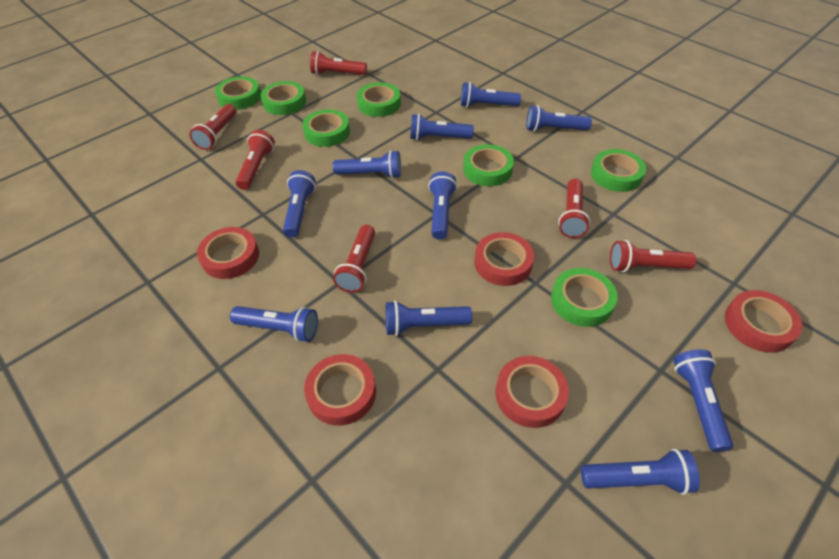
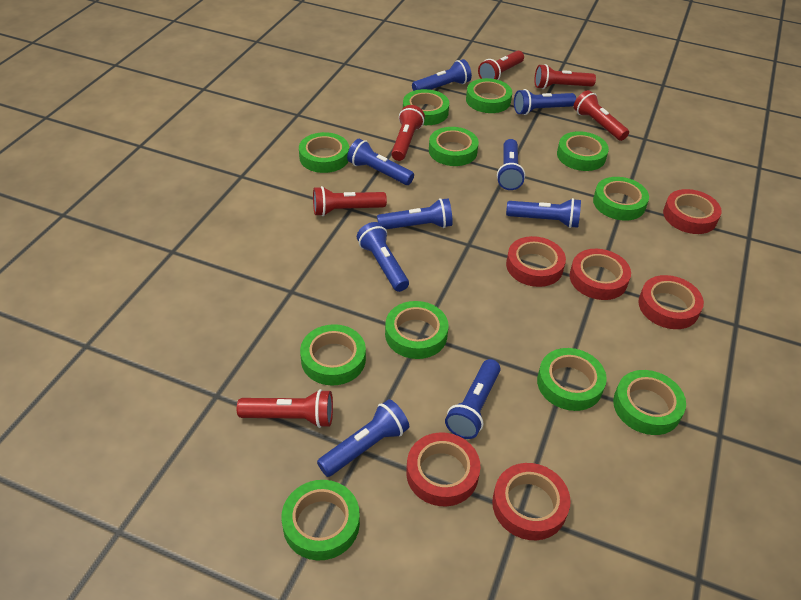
blue flashlight: [230,306,318,342] [283,170,316,238] [332,150,401,178] [386,301,472,336] [410,114,474,140] [428,172,457,239] [461,82,521,107] [526,105,592,132] [581,449,700,495] [673,349,733,452] = 10 -> [317,399,409,477] [347,139,414,185] [357,222,409,292] [377,198,453,229] [412,59,472,91] [445,359,501,439] [497,139,525,190] [506,198,581,228] [514,89,576,115] = 9
green tape: [215,76,261,110] [261,81,306,115] [302,109,350,147] [357,82,401,117] [463,144,514,186] [551,268,618,327] [591,149,646,192] = 7 -> [281,480,360,560] [299,132,349,173] [300,324,366,386] [385,301,449,359] [403,89,449,125] [429,127,479,166] [466,78,512,113] [537,348,607,411] [557,131,609,171] [593,177,649,221] [613,370,686,435] = 11
red tape: [197,227,259,279] [304,354,376,426] [474,232,534,286] [496,356,569,428] [725,290,802,353] = 5 -> [406,433,481,506] [492,463,571,540] [506,236,566,287] [570,249,631,300] [638,275,704,329] [663,189,722,234] = 6

